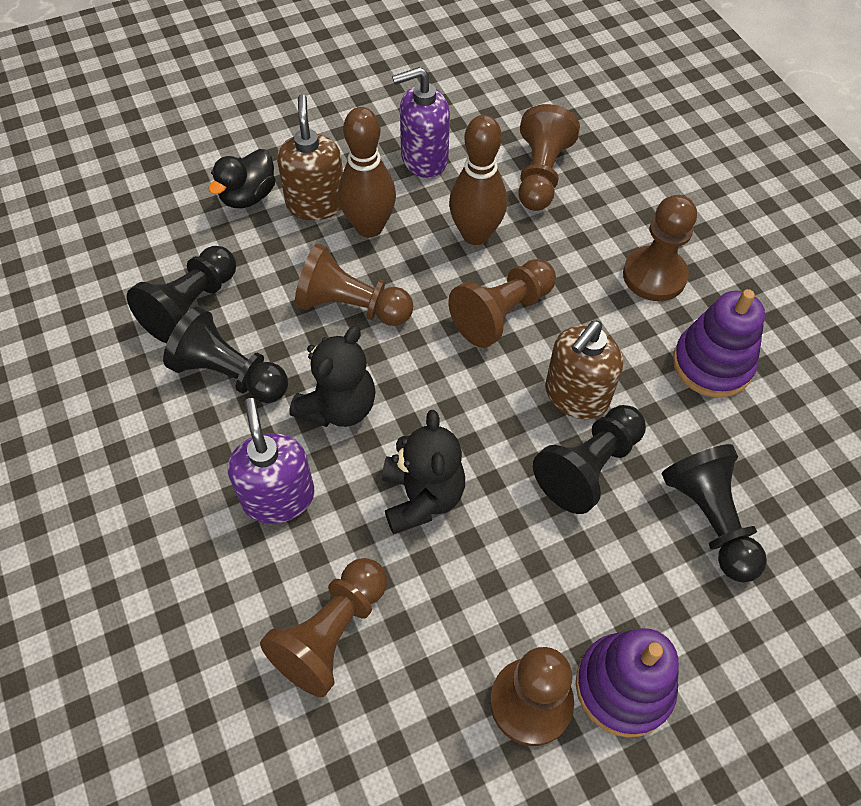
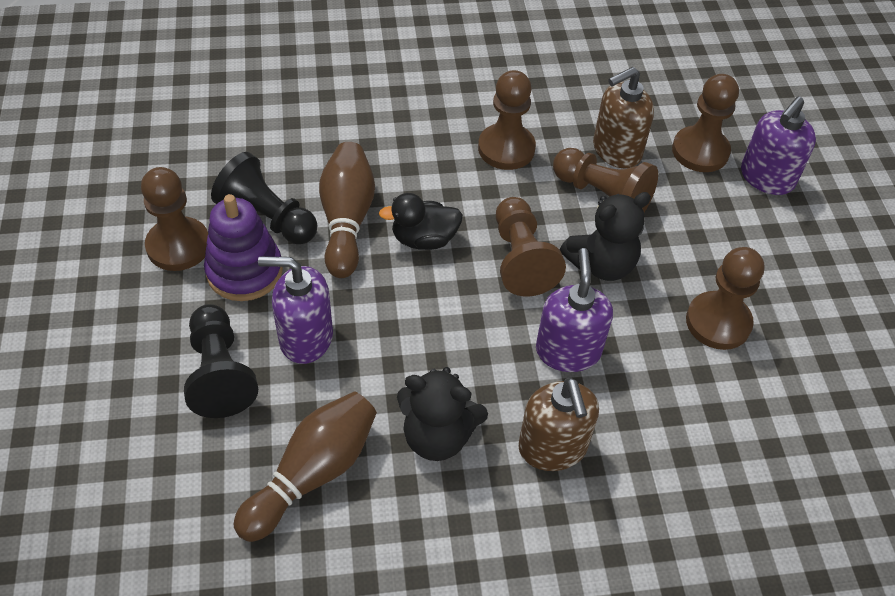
black pawn: [127,246,236,343] [163,307,288,403] [533,405,646,514] [662,444,767,583] = 4 -> [184,304,258,418] [211,152,317,244] = 2
purple soap dispenser: [228,398,315,524] [392,67,450,178] = 2 -> [258,256,333,364] [536,248,613,372] [741,96,816,195] = 3
purple stacking toy: [576,628,679,738] [673,289,765,397] = 2 -> [204,194,283,301] = 1

